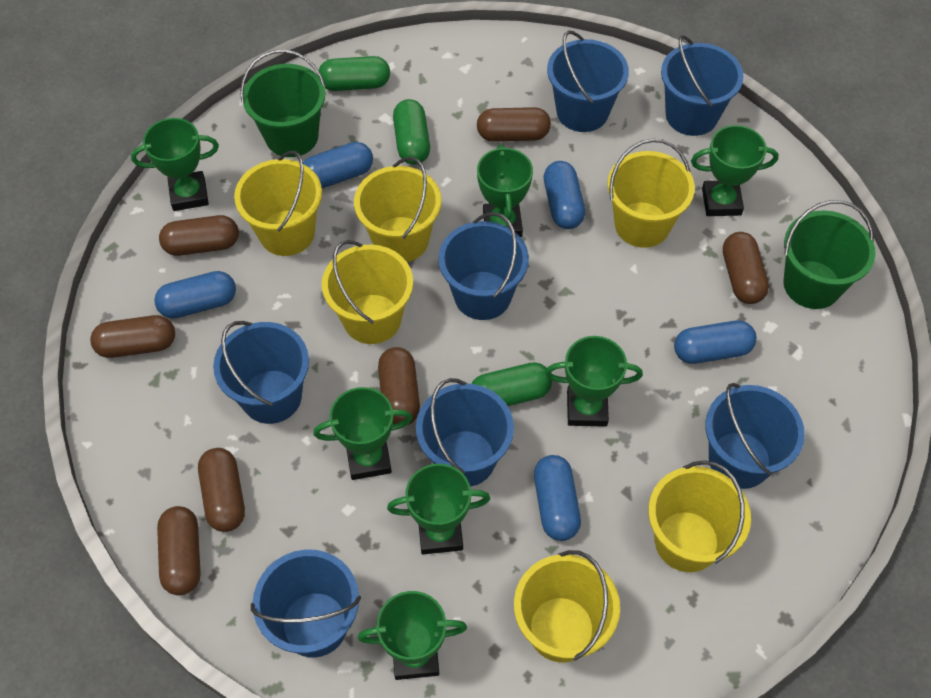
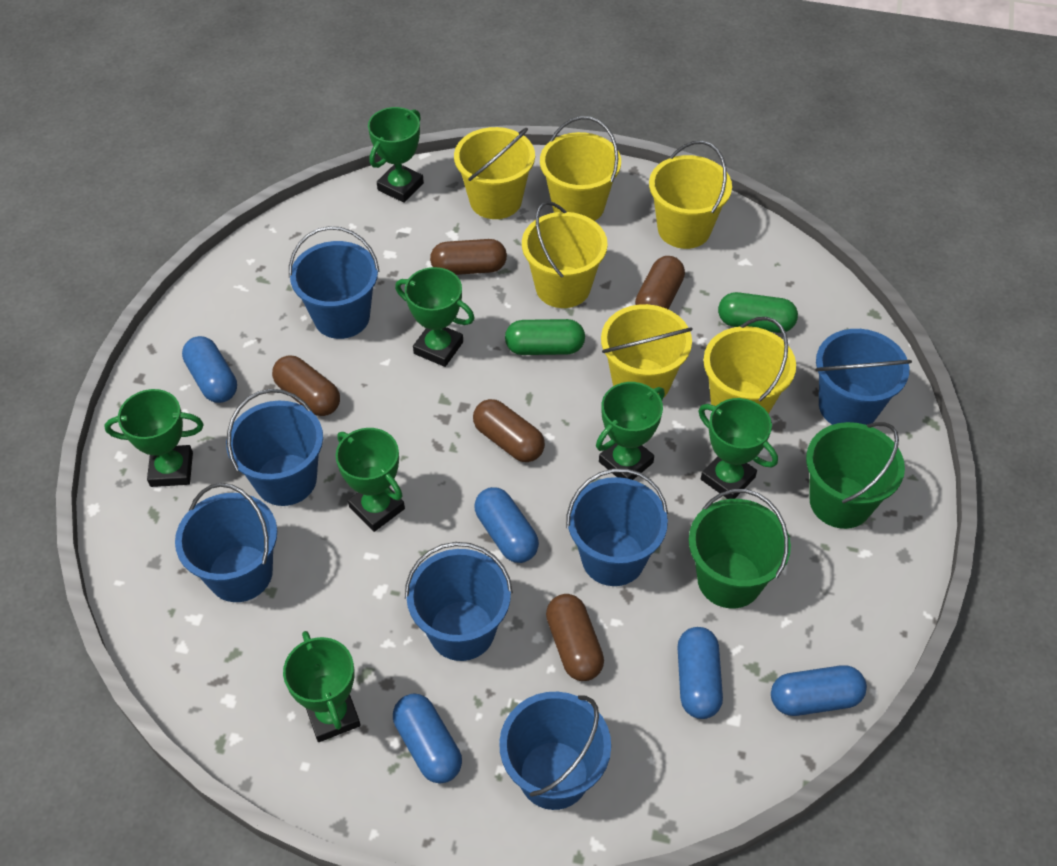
brown capsule: [90,315,175,358] [157,506,201,595] [159,215,239,256] [198,448,245,532] [378,347,420,425] [477,107,551,142] [723,232,769,304] = 7 -> [272,355,340,416] [430,239,507,275] [473,399,545,462] [546,594,604,681] [635,256,685,309] = 5
green capsule: [319,56,390,91] [393,99,430,165] [471,362,552,406] = 3 -> [505,319,585,355] [718,292,798,333] = 2

